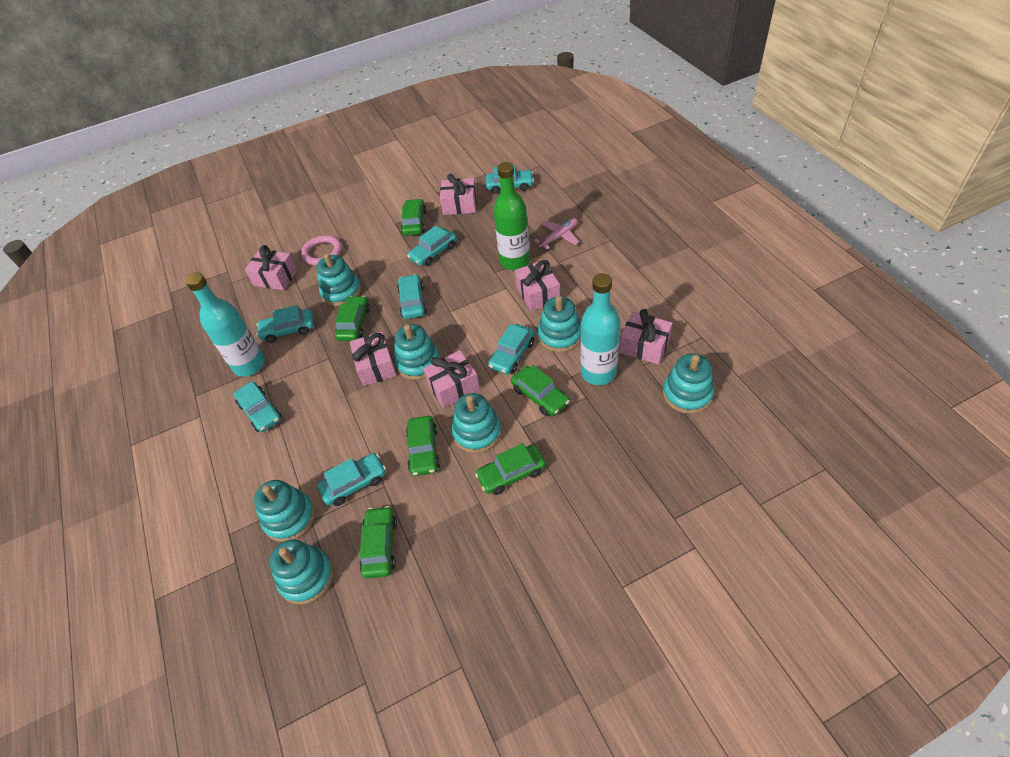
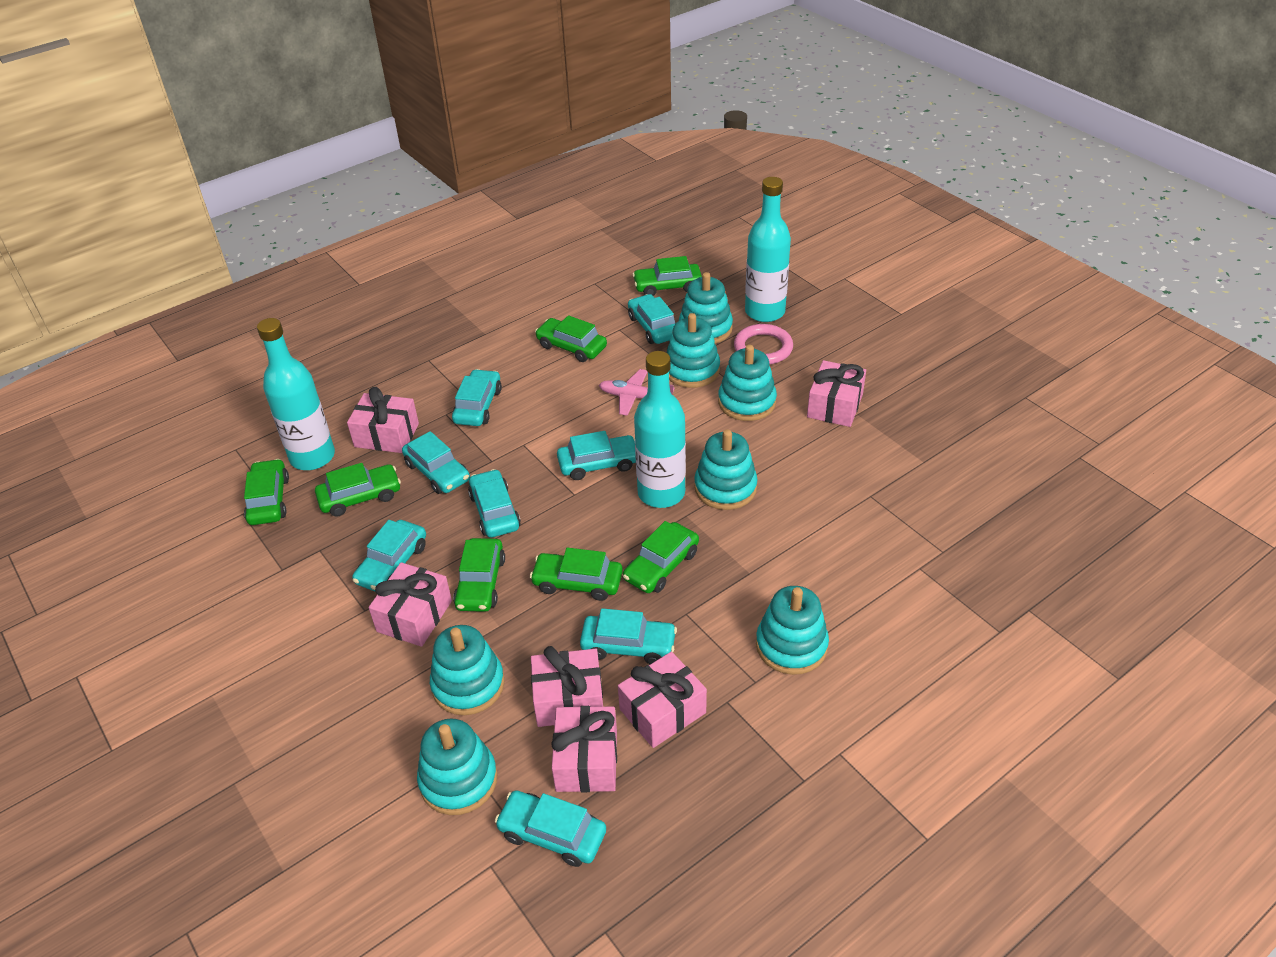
green bottle: [493,162,530,270] = 1 -> none = 0
green car: [335,296,370,341] [359,506,397,578] [401,199,427,236] [406,416,440,476] [475,443,546,495] [511,365,570,416] = 6 -> [244,459,289,525] [315,463,401,516] [453,538,505,612] [530,548,623,601] [535,315,607,362] [623,521,699,593] [632,256,702,296] = 7
turquoise bottle: [185,272,265,377] [580,273,620,385] = 2 -> [257,318,335,470] [634,351,686,508] [745,177,791,322] = 3
turquoise car: [234,381,282,432] [256,305,314,343] [317,453,386,506] [397,274,427,319] [407,226,457,266] [486,165,534,194] [488,324,535,375] = 7 -> [352,520,426,591] [402,431,470,494] [452,369,502,426] [468,469,521,538] [495,790,606,867] [557,431,636,480] [580,608,677,664] [628,294,676,344] = 8

